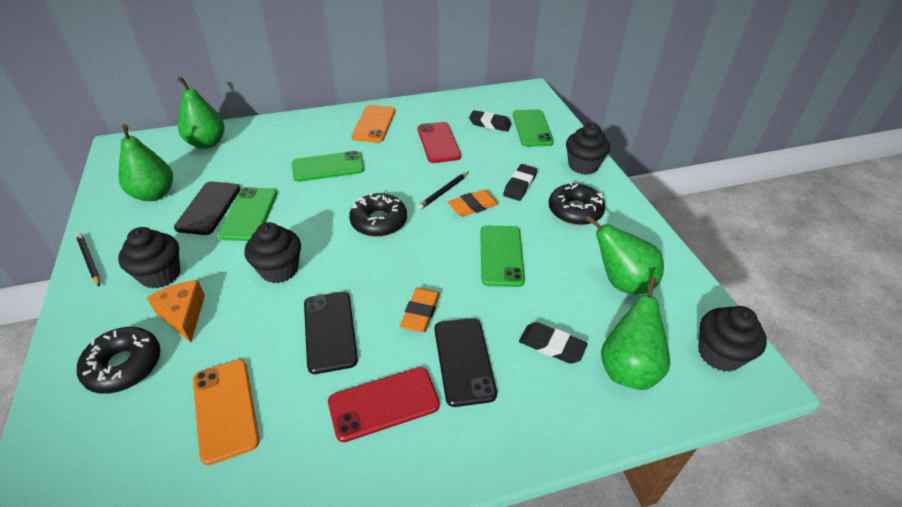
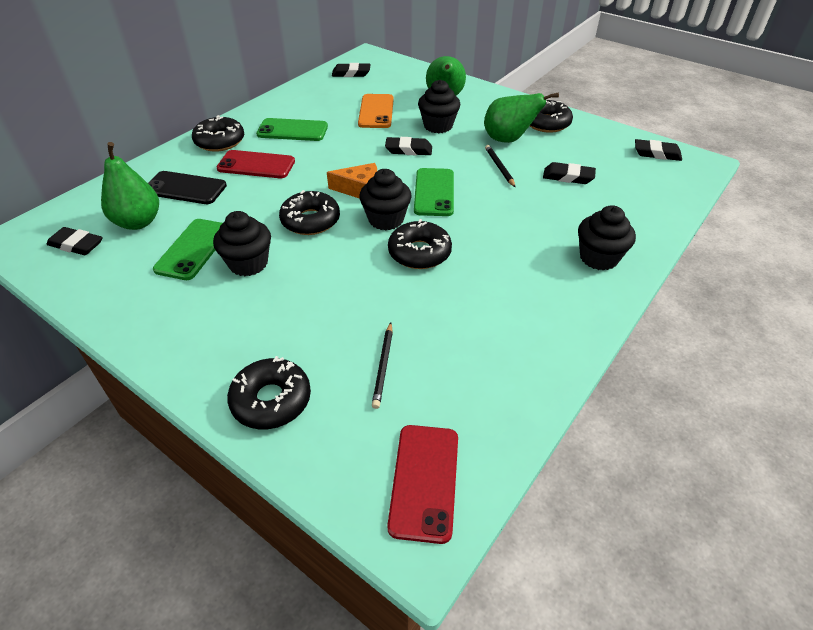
black donut: [77,327,160,394] [349,193,407,237] [549,182,605,225] = 3 -> [192,115,244,152] [227,356,311,429] [279,190,340,235] [388,219,452,269] [530,100,573,133] = 5
black eraser: [469,110,512,131] [503,164,537,201] [519,322,588,364] = 3 -> [47,227,103,255] [332,63,370,77] [385,137,432,155] [543,162,596,184] [635,139,682,161] = 5
black phone: [174,181,241,235] [304,292,358,374] [435,318,497,407] = 3 -> [148,171,227,204] = 1
green pear: [118,124,173,201] [178,76,225,149] [585,215,664,294] [601,277,670,390] = 4 -> [101,142,159,230] [426,56,466,95] [484,92,559,143] = 3
green phone: [218,187,277,241] [292,151,364,182] [480,225,525,287] [513,109,554,147] = 4 -> [153,219,222,280] [256,118,328,141] [414,168,454,216] = 3
orange eraser: [400,288,440,332] [448,190,499,217] = 2 -> none = 0
orange phone: [193,360,260,465] [352,105,395,143] = 2 -> [358,94,394,128] = 1

